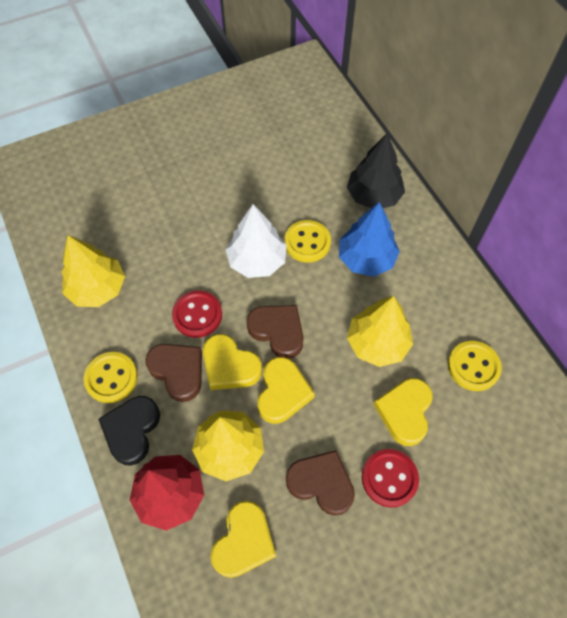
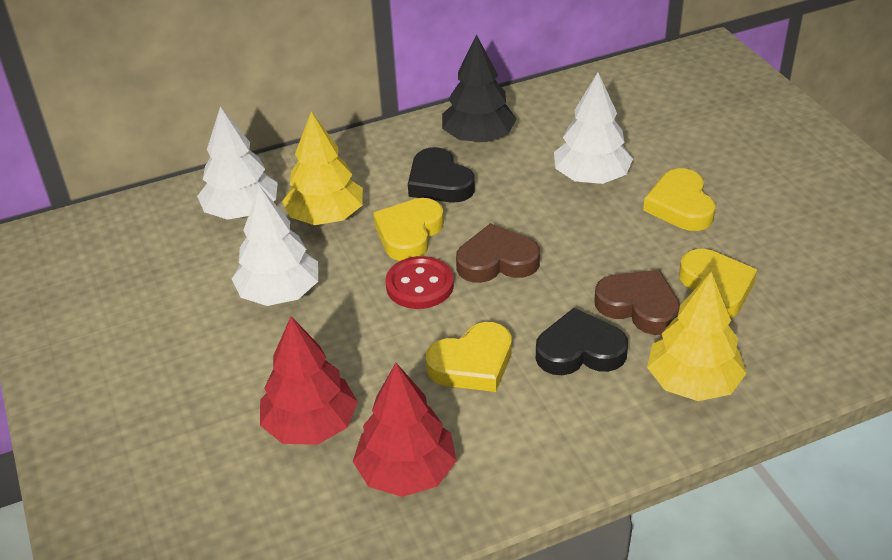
black heart: [99,396,160,466] = 1 -> [408,147,475,203] [536,308,628,375] = 2
blue tree: [339,202,400,277] = 1 -> none = 0
brown heart: [145,344,202,402] [246,305,303,359] [286,450,355,516] = 3 -> [456,223,540,283] [594,270,680,335] = 2
red button: [172,291,222,338] [362,449,419,508] = 2 -> [386,256,454,309] = 1
red tree: [130,455,204,531] = 1 -> [260,317,358,445] [353,363,457,497] = 2
white tree: [226,204,287,278] = 1 -> [197,106,278,220] [232,186,318,306] [554,72,633,184] = 3
yellow button: [84,352,138,403] [284,220,331,262] [448,341,502,391] = 3 -> none = 0
yellow tree: [62,235,125,307] [192,410,264,481] [347,296,413,367] = 3 -> [282,111,363,225] [647,272,747,401] = 2

